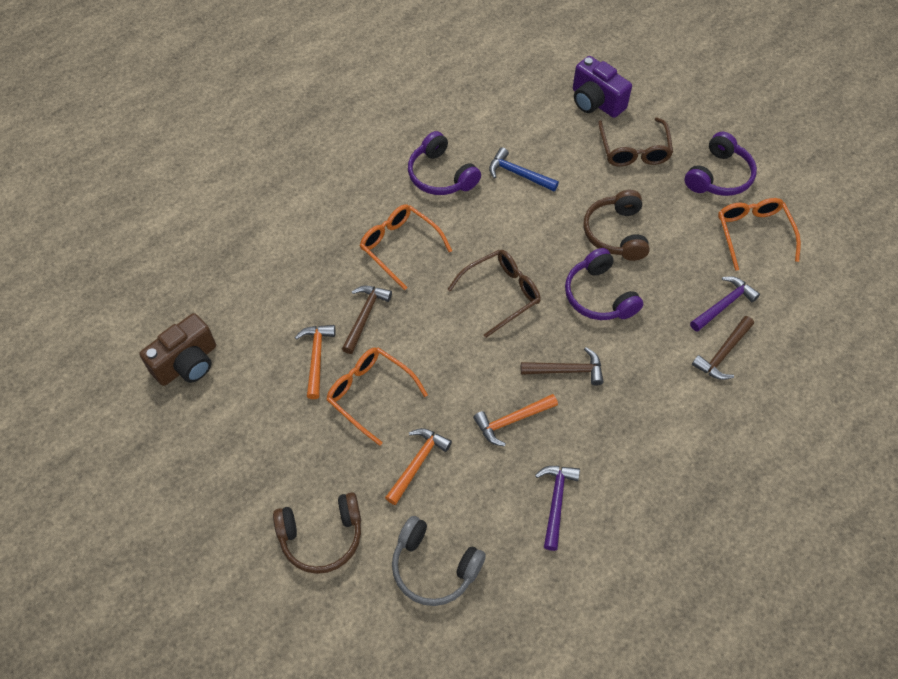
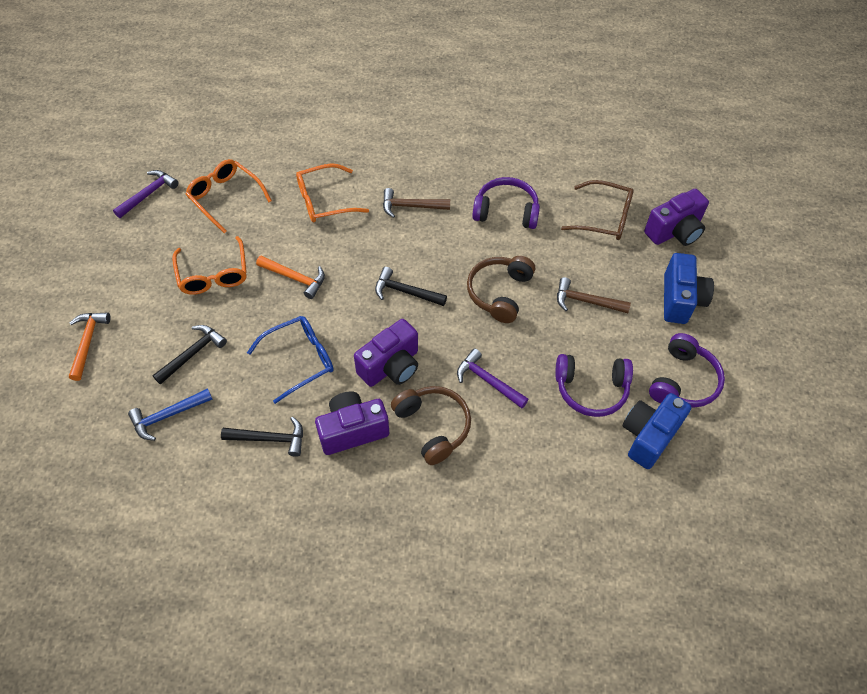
black hammer: none = 0 -> [152,325,227,385] [221,417,303,457] [375,267,447,306] = 3
blue camera: none = 0 -> [623,393,691,469] [664,253,714,324] = 2
blue glasses: none = 0 -> [247,316,334,404] = 1
brown camera: [139,313,216,386] = 1 -> none = 0
brown glasses: [447,250,541,338] [598,117,673,166] = 2 -> [561,180,634,240] = 1
brown hammer: [342,285,392,354] [521,347,604,386] [692,316,754,380] = 3 -> [383,188,450,218] [557,277,631,313] = 2
grey headphones: [392,516,486,606] = 1 -> none = 0
orange hammer: [295,325,336,399] [385,428,452,505] [473,394,558,447] = 3 -> [69,312,111,381] [256,256,325,299] = 2
purple camera: [573,56,632,118] = 1 -> [315,391,389,455] [354,319,418,387] [644,189,709,246] = 3

